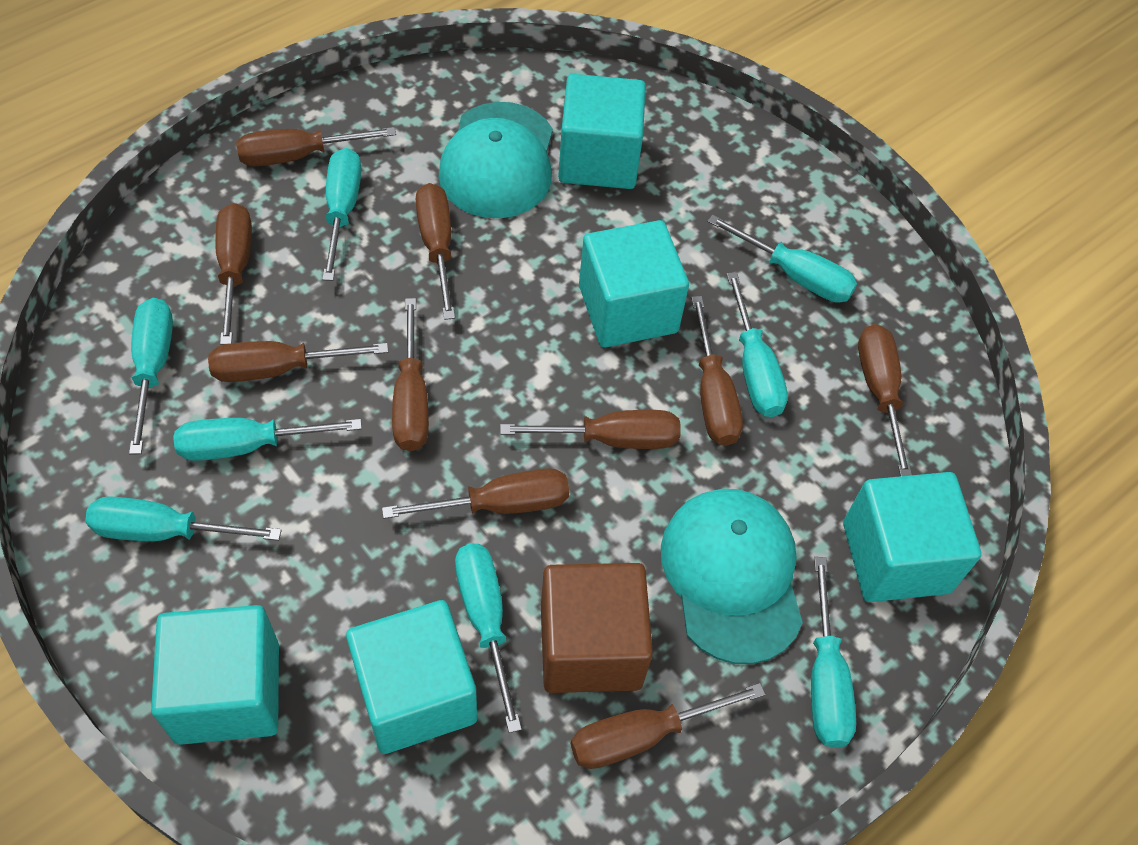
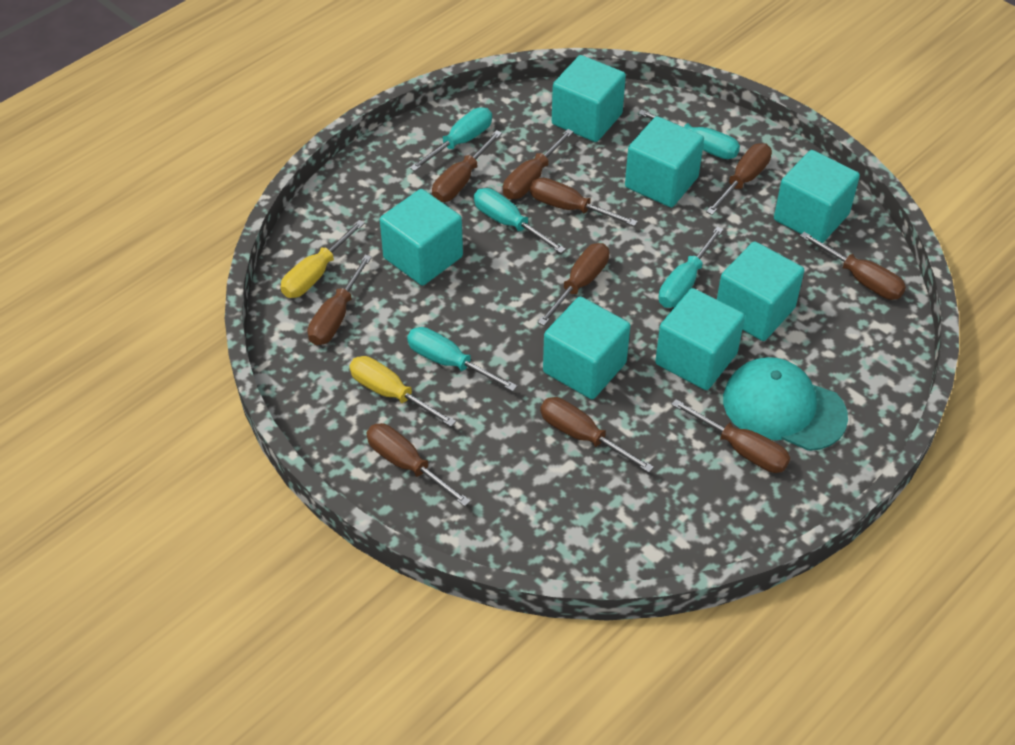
brown cube: [541,563,653,693] = 1 -> none = 0
turquoise cap: [439,102,553,218] [661,489,803,664] = 2 -> [723,357,848,451] = 1
turquoise cube: [151,605,279,745] [346,600,477,754] [558,74,646,189] [579,220,689,347] [843,472,982,602] = 5 -> [380,189,463,286] [543,296,630,399] [552,55,626,142] [625,116,704,207] [655,288,745,390] [717,241,804,341] [774,150,860,243] = 7
turquoise screwdriver: [85,496,282,541] [129,298,173,455] [173,418,362,461] [322,148,361,281] [455,543,522,733] [707,215,857,303] [727,272,788,417] [811,557,856,748] = 8 -> [407,327,517,392] [410,108,492,171] [474,188,566,253] [638,110,740,159] [658,227,724,308] = 5
yellow screwdriver: none = 0 -> [281,220,365,298] [349,356,456,427] = 2

